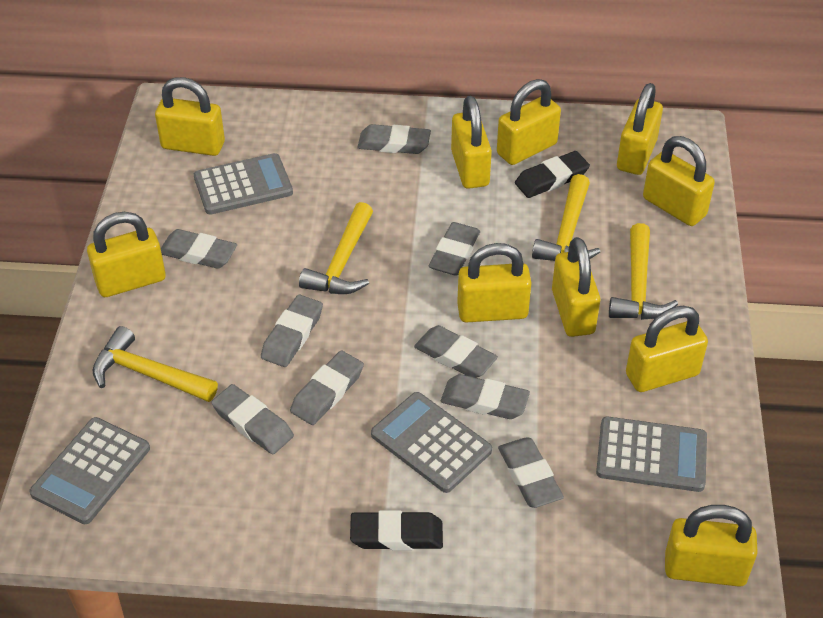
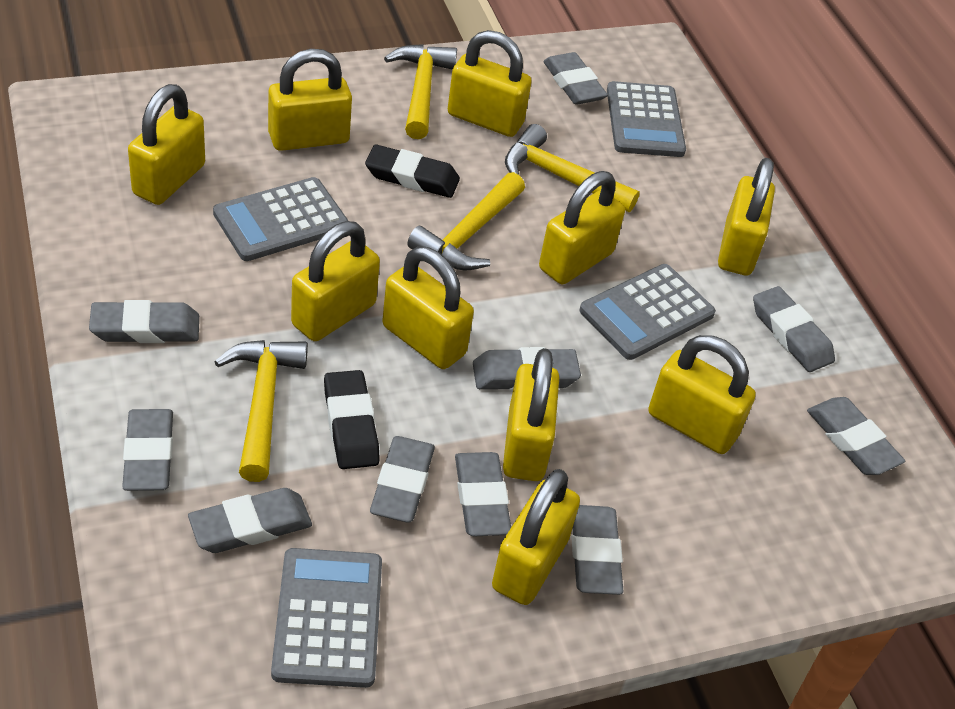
grey eraser: [161,229,237,269] [211,384,294,454] [261,295,323,367] [290,351,364,425] [357,124,431,154] [414,325,498,378] [429,222,480,276] [441,374,530,419] [498,438,564,508] = 9 -> [89,300,199,343] [122,409,173,491] [188,488,312,553] [370,436,435,523] [455,452,511,536] [473,347,581,391] [543,52,608,105] [571,505,623,595] [753,286,835,372] [807,397,905,475] = 10

